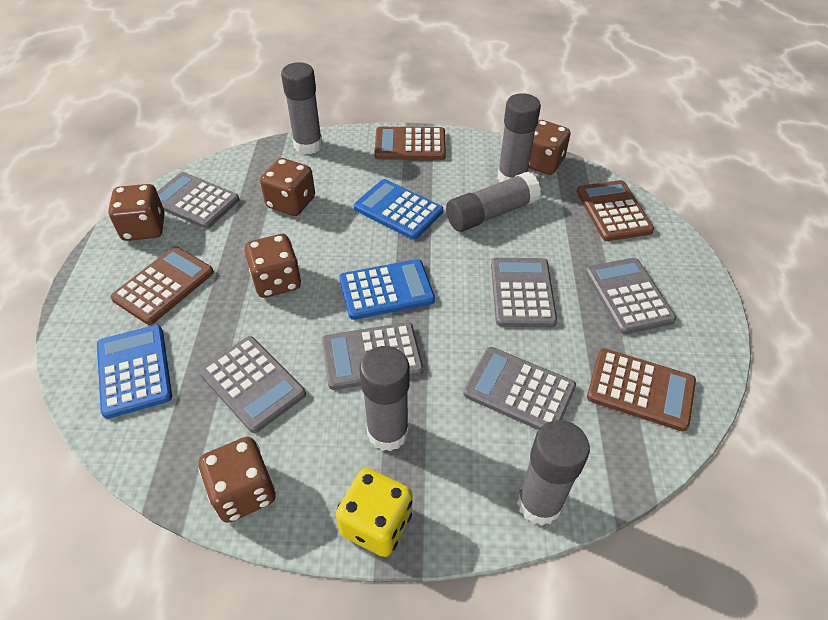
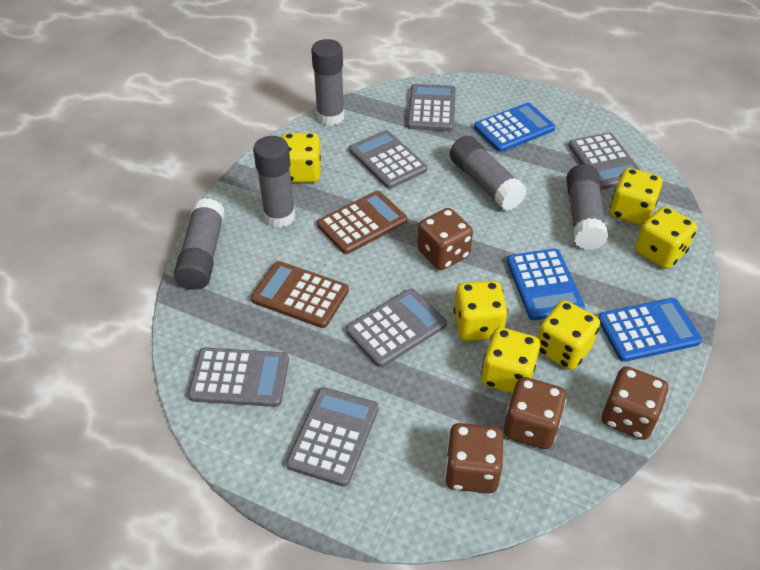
brown calculator: [110,247,214,325] [374,127,446,160] [577,180,654,241] [587,348,696,431] = 4 -> [251,261,349,328] [317,191,407,254] = 2
brown dice: [108,184,165,241] [199,437,276,523] [245,234,301,298] [260,158,315,216] [529,120,570,175] = 5 -> [417,208,473,270] [445,423,503,493] [504,377,567,449] [602,366,669,440] = 4
yellow dice: [336,468,412,557] = 1 -> [281,133,321,183] [453,281,508,341] [481,327,540,394] [538,300,600,370] [609,168,663,226] [635,206,697,269] = 6

